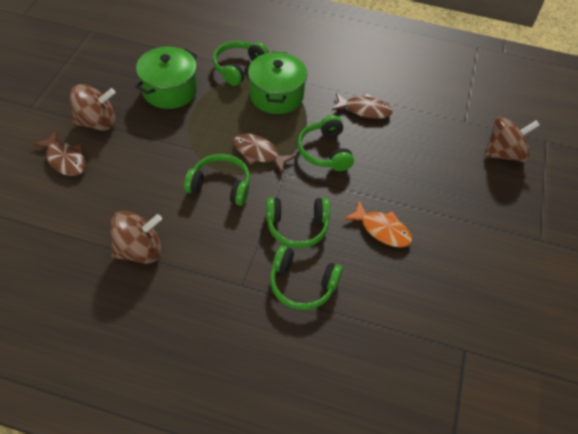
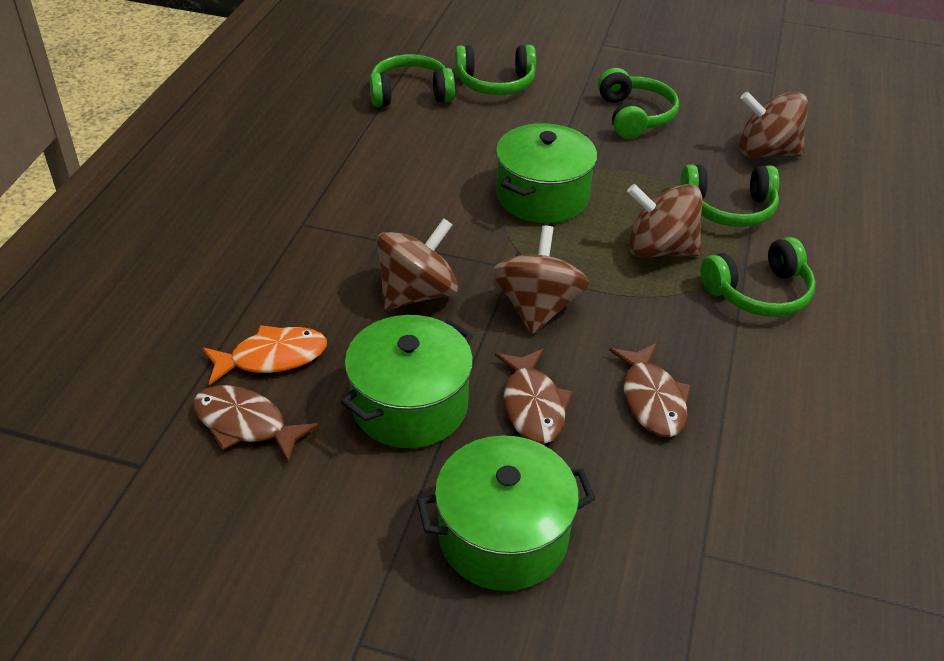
brown spinning top: [70,84,116,131] [110,211,162,264] [484,117,540,162] = 3 -> [376,218,458,310] [492,225,590,335] [627,184,703,258] [739,91,808,157] = 4
green pot: [135,47,197,109] [248,52,307,114] = 2 -> [341,315,473,448] [417,435,595,591] [496,123,597,223] = 3

